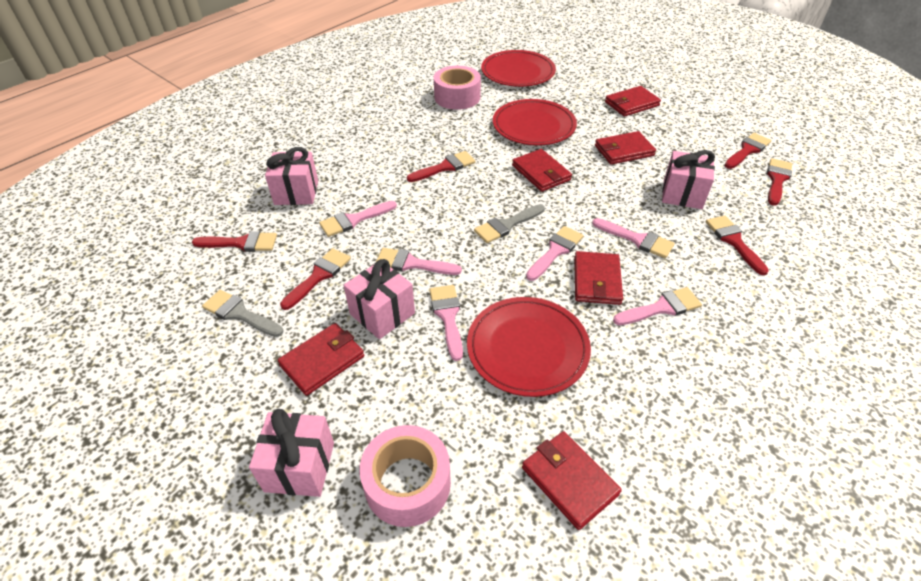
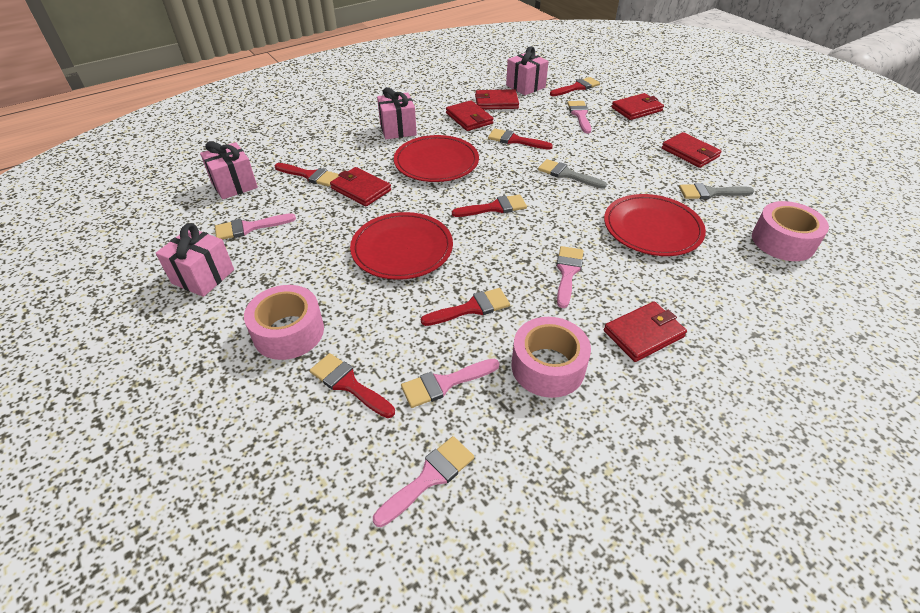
pink brush: [319,201,397,237] [375,248,462,275] [429,285,463,361] [526,226,583,281] [592,218,675,258] [613,287,702,325] = 6 -> [215,213,296,240] [373,436,474,527] [401,359,499,408] [556,246,583,308] [567,101,591,134] = 5
pink tape: [359,425,451,527] [434,66,481,110] = 2 -> [244,285,324,360] [511,317,591,398] [752,201,829,261] = 3

